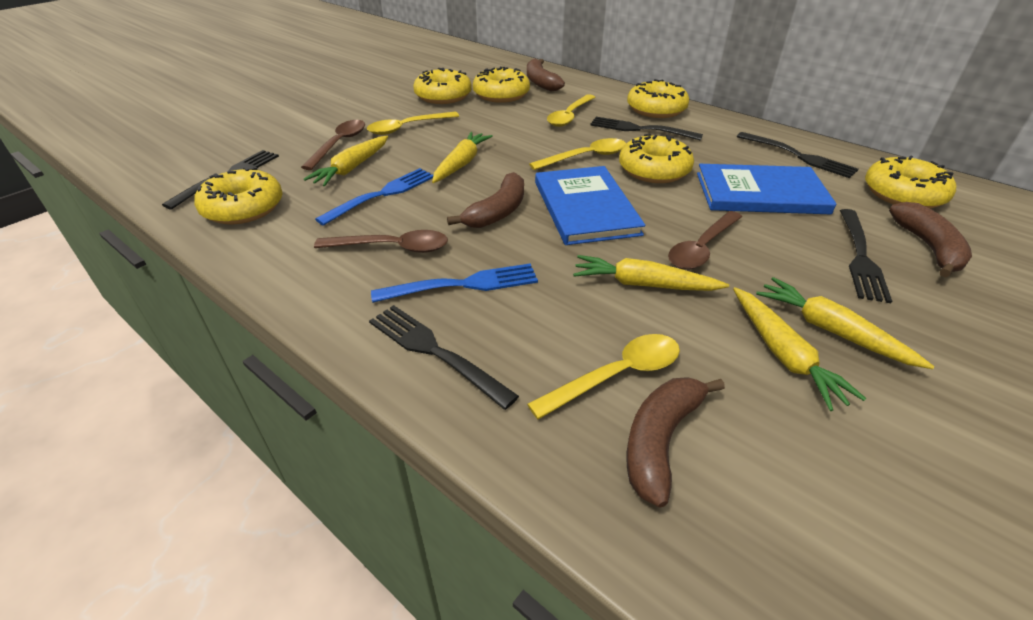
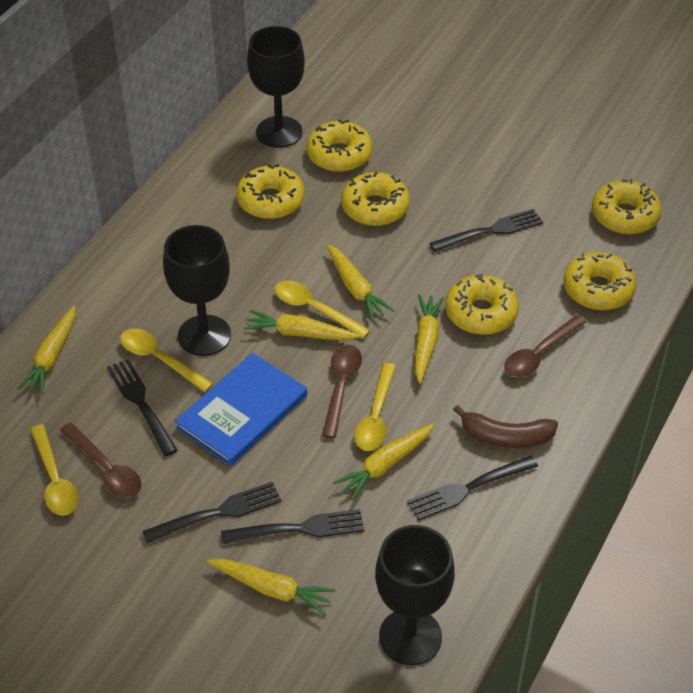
black goblet: none = 0 -> [163,225,231,356] [247,26,305,148] [375,525,455,665] = 3
blue book: [535,166,646,245] [697,164,836,214] = 2 -> [175,353,307,466] = 1
blue fork: [315,168,433,226] [371,264,538,303] = 2 -> none = 0
brown banana: [447,172,524,228] [527,59,565,92] [627,377,725,507] [889,202,972,278] = 4 -> [453,405,558,448] = 1
yellow carrot: [304,136,388,186] [432,132,493,183] [573,255,729,291] [733,287,867,411] [756,277,935,369] = 5 -> [17,305,75,395] [207,559,336,615] [244,310,360,340] [326,244,394,321] [333,423,435,501] [415,294,444,384] = 6

